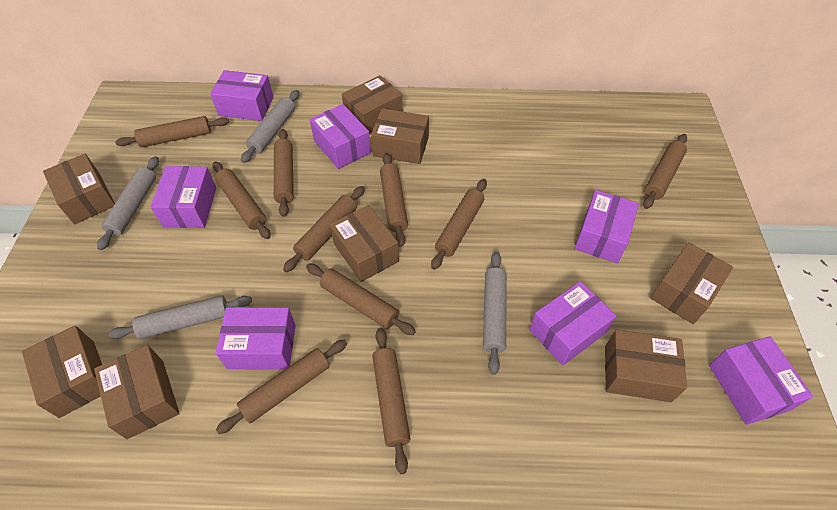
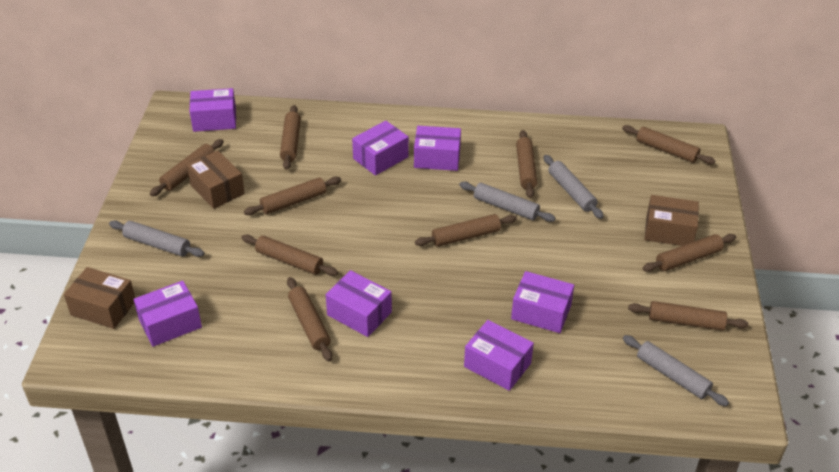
brown box: [22,325,102,418] [43,154,115,224] [94,345,180,439] [330,205,399,282] [342,75,403,134] [371,108,429,164] [605,330,687,402] [650,242,733,324] = 8 -> [64,267,135,329] [187,151,245,209] [645,195,699,246] = 3

